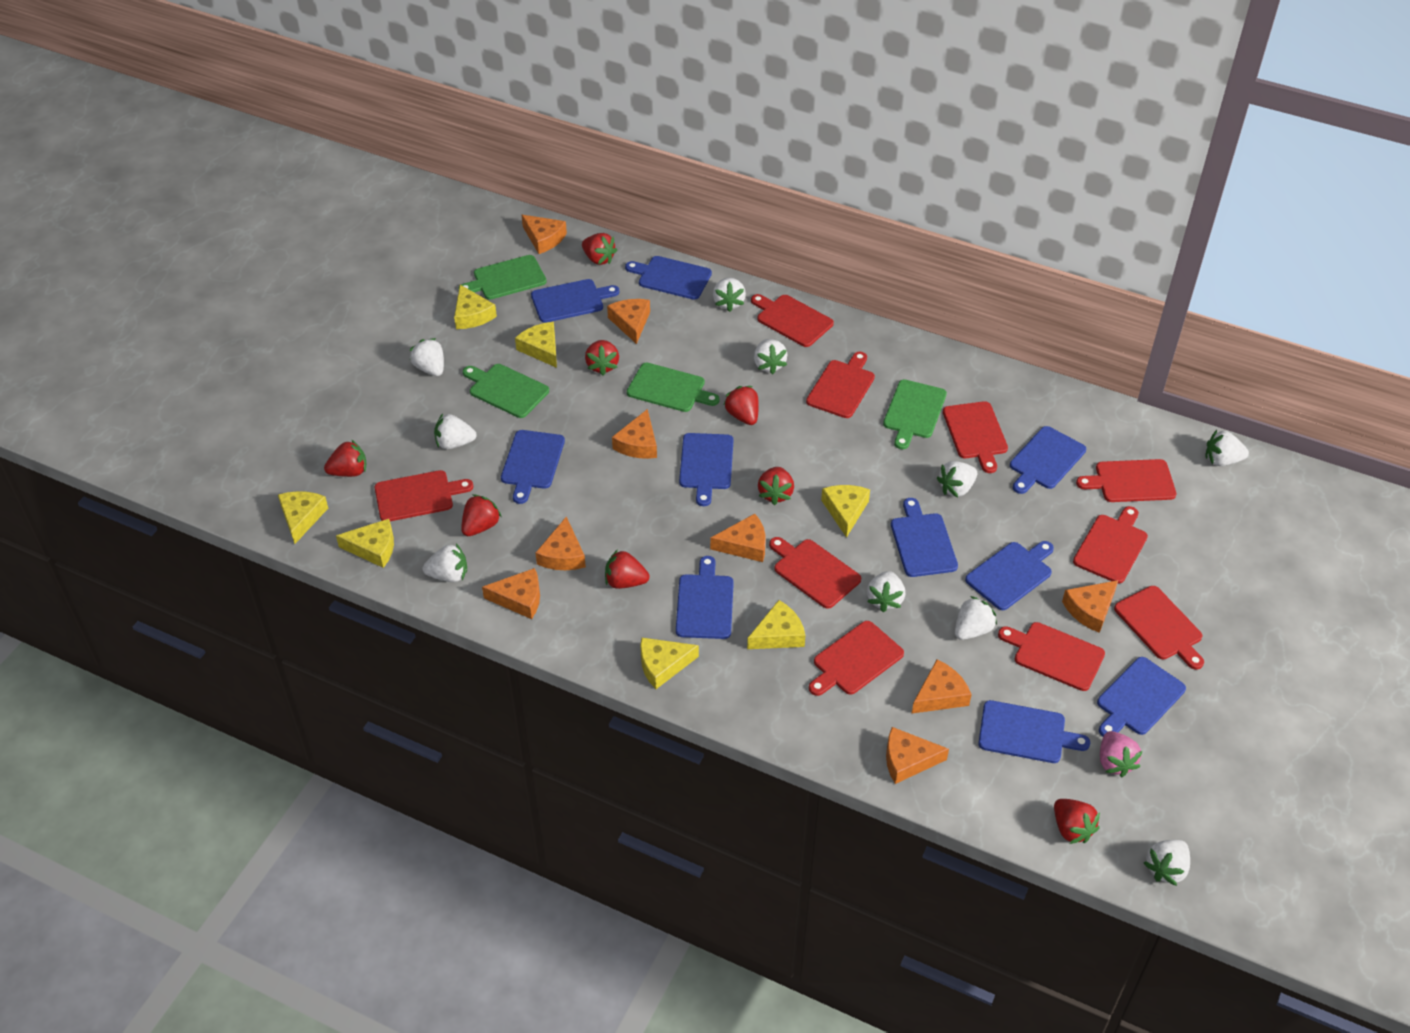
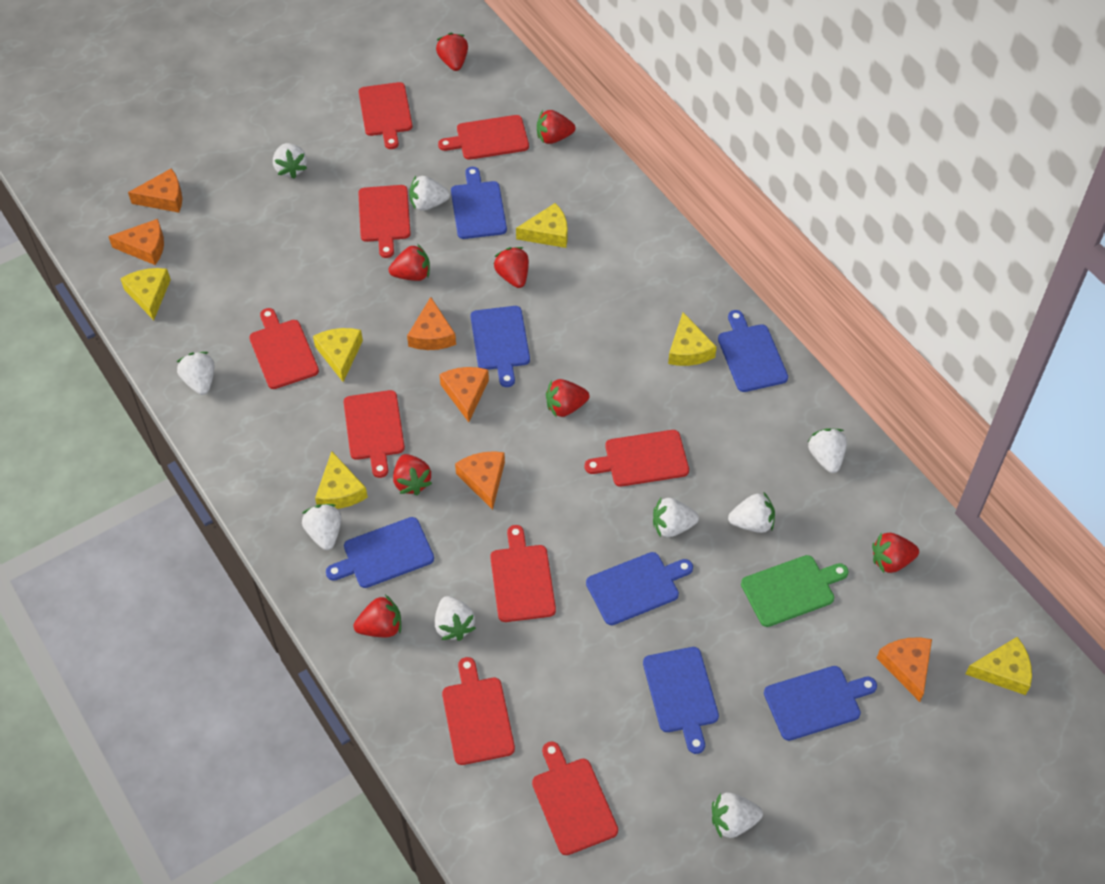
blue cutting board: [501,430,565,504] [531,279,619,323] [625,256,712,300] [676,556,734,639] [679,433,733,506] [891,498,958,577] [965,541,1054,610] [978,700,1090,763] [1010,426,1086,494] [1097,657,1186,736] = 10 -> [326,517,434,588] [451,167,507,239] [470,306,530,387] [586,552,693,625] [643,647,719,754] [718,310,788,392] [764,666,877,741] = 7
green cutting board: [458,255,547,300] [463,364,549,418] [627,363,720,412] [883,380,947,449] = 4 -> [741,555,849,627] = 1
orange cheese: [482,568,540,619] [522,215,567,254] [536,516,586,570] [607,299,650,344] [612,409,657,459] [710,514,765,562] [886,727,949,784] [912,660,972,713] [1062,580,1118,633] = 9 -> [108,219,164,265] [128,168,182,213] [407,297,456,350] [439,367,489,422] [455,451,505,510] [877,638,932,702] = 6
pink strawberry: [1100,731,1143,777] = 1 -> none = 0
red cutting board: [375,470,473,521] [751,294,834,347] [769,537,861,608] [806,352,875,418] [809,621,904,696] [943,401,1008,473] [998,622,1105,691] [1073,506,1148,584] [1076,459,1176,502] [1114,586,1204,670] = 10 -> [249,308,319,389] [344,390,405,478] [358,185,411,258] [359,82,412,149] [438,115,529,160] [442,657,515,765] [490,525,556,622] [532,742,618,855] [585,430,689,487] = 9
white strawberry: [410,338,444,376] [423,544,467,582] [434,414,477,449] [713,277,746,312] [754,339,788,374] [867,571,905,612] [937,461,977,497] [955,596,997,640] [1144,840,1190,886] [1205,430,1249,466] = 10 -> [177,352,214,395] [273,143,307,179] [302,504,341,550] [409,176,450,211] [435,596,476,641] [653,498,699,537] [712,792,763,839] [728,493,775,533] [808,428,847,473] = 9
yellow cheese: [278,491,328,544] [336,519,394,568] [454,285,497,329] [515,322,557,368] [640,637,699,689] [747,600,805,649] [821,485,870,538] = 7 -> [120,268,171,320] [313,328,363,382] [315,451,368,509] [516,203,568,248] [668,312,717,366] [965,637,1032,695] = 6

